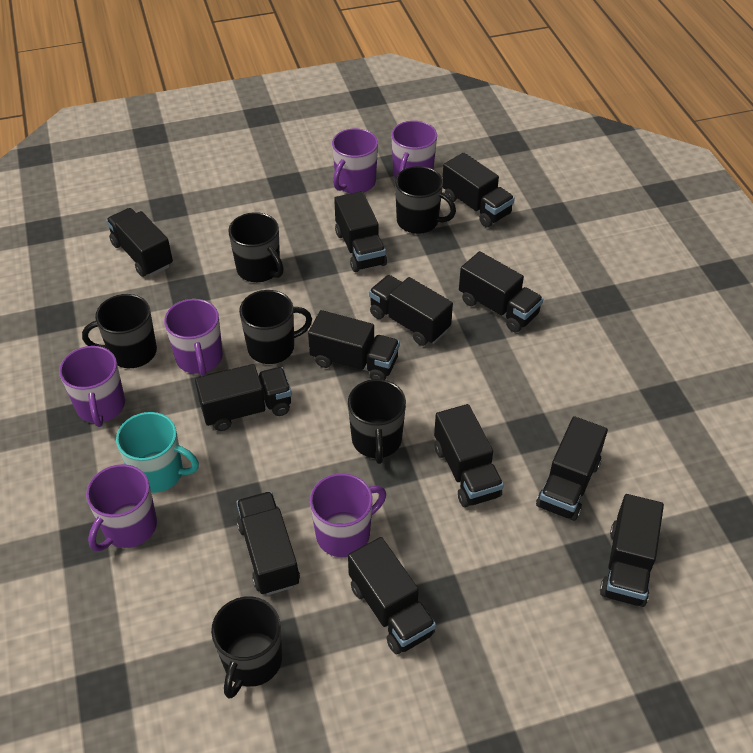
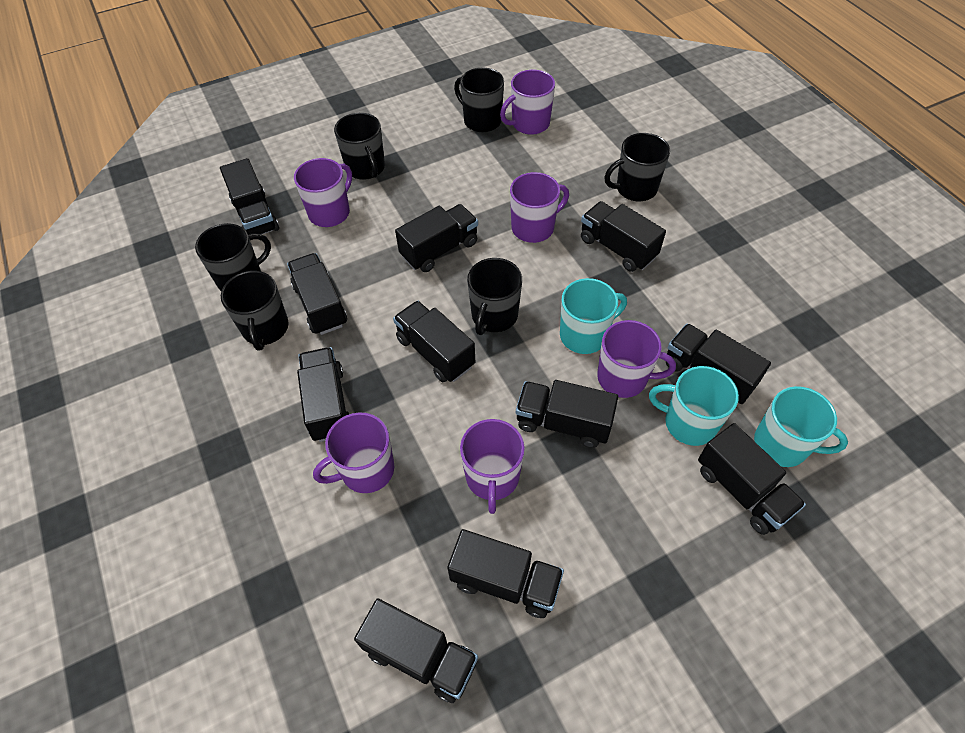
black truck: [106,208,173,277] [195,364,292,431] [236,491,300,595] [308,310,400,380] [334,191,387,272] [348,537,436,654] [369,275,453,346] [434,404,504,507] [442,153,515,227] [459,251,543,332] [536,416,608,521] [600,494,664,607] = 12 -> [220,158,279,235] [287,253,347,335] [297,347,349,442] [354,598,478,703] [393,301,475,382] [395,204,478,272] [447,529,564,618] [516,380,618,448] [581,201,666,272] [666,323,771,404] [698,423,806,535] = 11
turquoise mug: [116,412,199,493] = 1 -> [560,278,627,354] [649,366,739,446] [754,386,848,467] = 3

